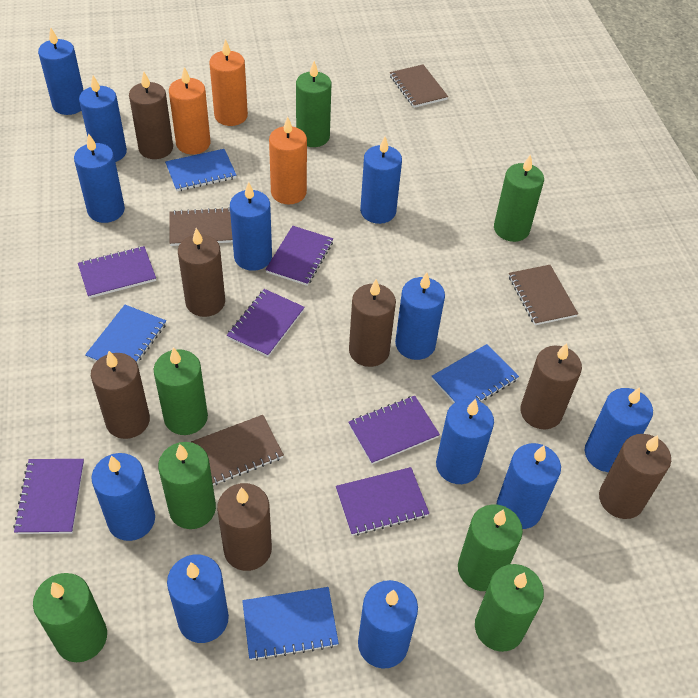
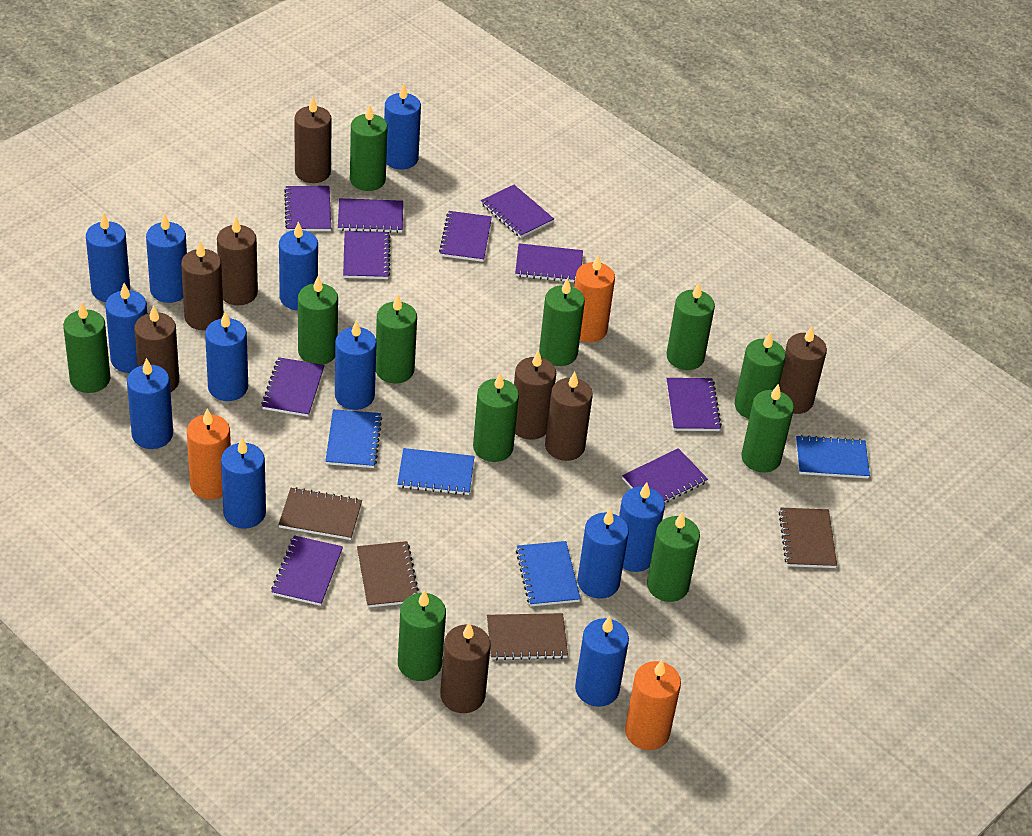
brown candle: [91,351,150,439] [129,72,173,159] [178,228,225,317] [217,483,272,571] [349,279,396,367] [520,343,582,429] [599,434,671,519] = 7 -> [134,305,179,392] [181,241,224,330] [217,217,258,306] [294,97,332,183] [440,622,491,713] [514,351,556,440] [545,372,593,461] [779,326,827,414] = 8
green candle: [33,573,107,662] [153,347,208,435] [158,442,216,529] [296,61,332,147] [458,504,523,591] [475,564,544,652] [494,154,544,242] = 7 -> [63,303,110,393] [298,276,338,365] [350,104,388,191] [376,295,417,383] [398,590,446,681] [473,372,519,462] [539,278,585,366] [647,512,700,602] [666,283,715,370] [735,332,786,419] [741,384,794,473] = 11
purple notebook: [13,459,84,534] [78,246,156,298] [227,289,305,357] [265,226,333,286] [336,467,429,536] [348,396,440,464] = 6 -> [261,357,324,417] [271,535,343,606] [284,186,331,232] [338,198,403,233] [343,231,391,279] [439,211,492,262] [481,185,554,238] [515,243,583,283] [622,448,708,502] [666,378,722,431] = 10

